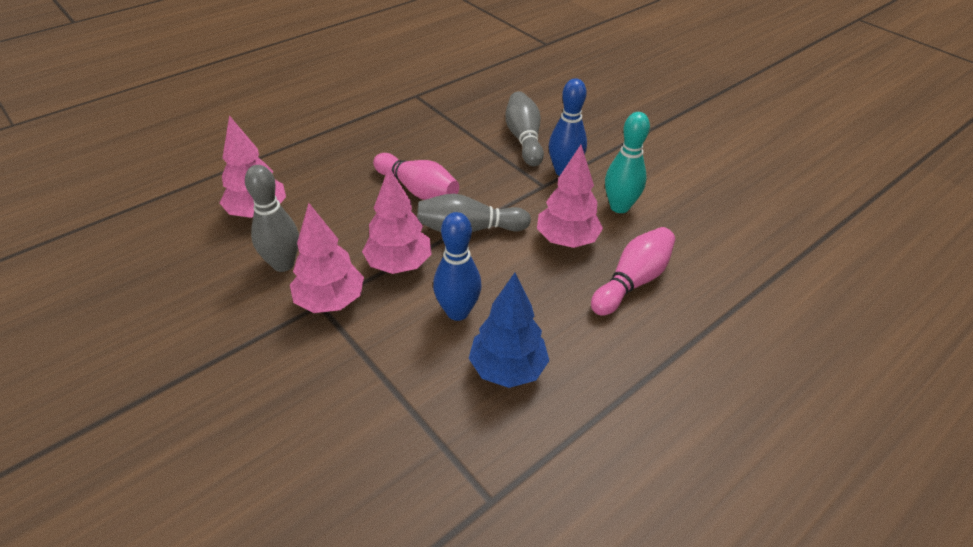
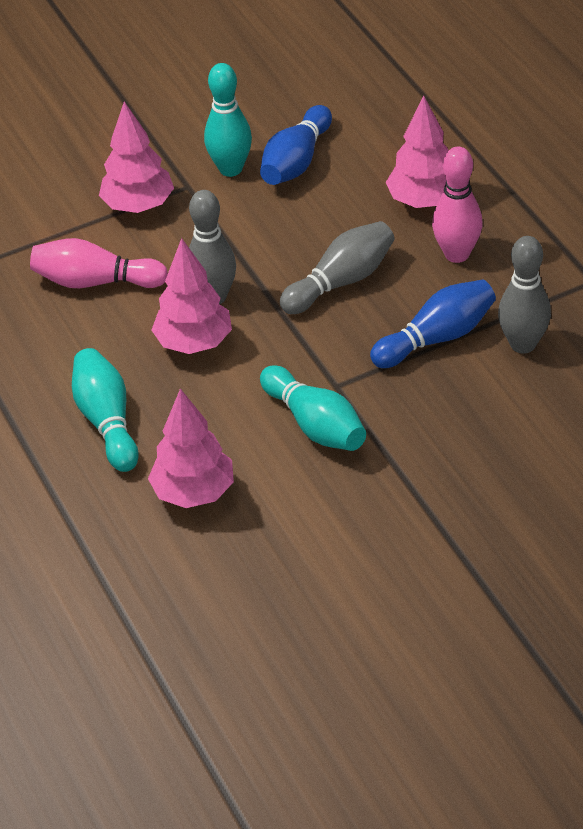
blue tree: [469,273,549,388] = 1 -> none = 0
turquoise bowling pin: [605,112,650,213] = 1 -> [72,348,139,472] [204,63,252,177] [260,365,366,451] = 3

